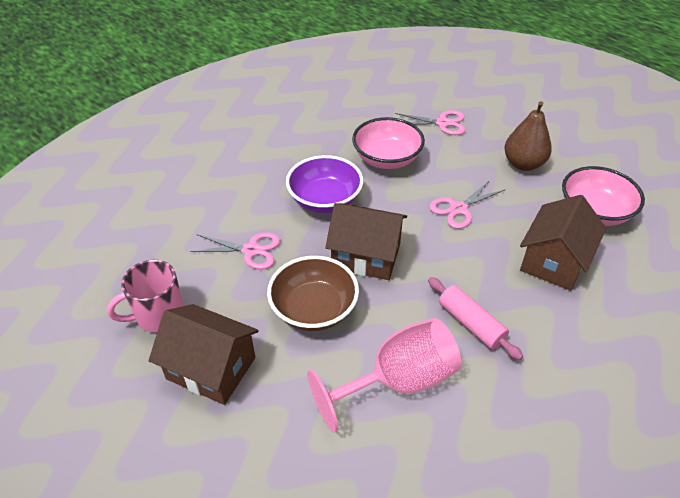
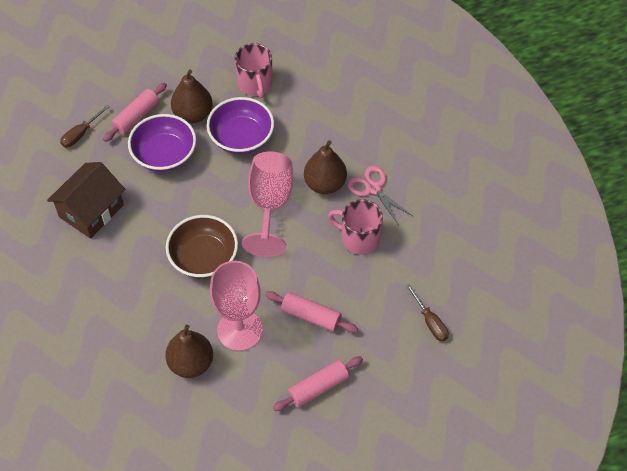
brown house: [149,304,259,405] [325,203,407,280] [520,195,606,291] = 3 -> [47,162,126,239] = 1
brown pear: [504,101,552,171] = 1 -> [165,325,213,378] [171,70,213,123] [304,140,347,194] = 3
brown screwdriver: none = 0 -> [60,105,109,148] [406,284,449,342] = 2
pink bowl: [352,117,425,169] [562,166,645,226] = 2 -> none = 0
pink goblet: [307,318,461,432] = 1 -> [210,261,263,351] [242,151,293,257] = 2
pink mug: [107,260,184,333] = 1 -> [234,43,272,98] [328,199,383,255] = 2
pink rolling pin: [428,277,523,360] = 1 -> [103,83,167,142] [265,291,358,333] [273,356,363,411] = 3
pink scissors: [190,232,280,269] [395,110,465,135] [429,180,505,229] = 3 -> [348,165,413,225] = 1
purple bowl: [286,155,363,213] = 1 -> [128,114,196,172] [207,97,274,154] = 2

